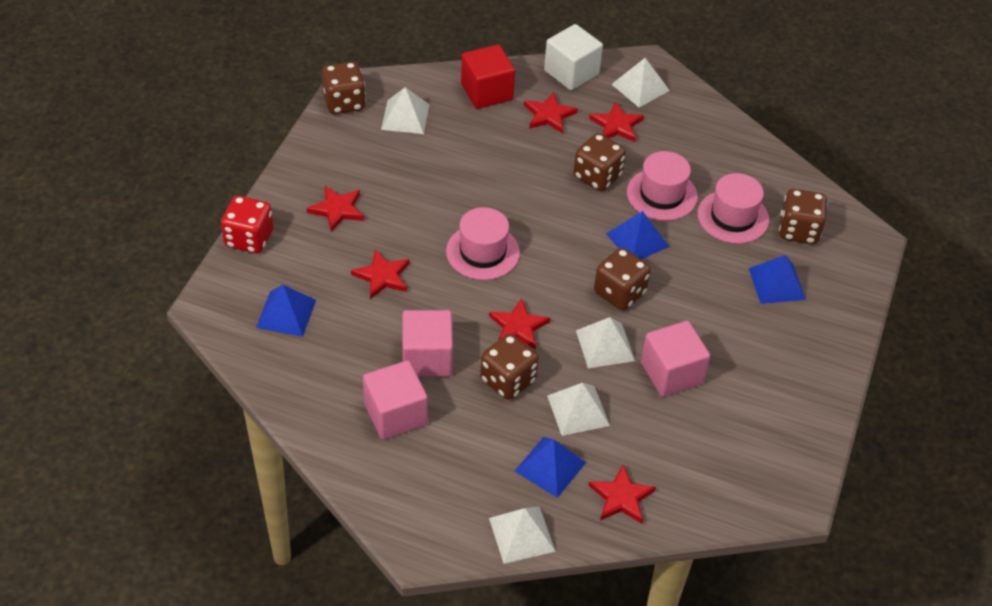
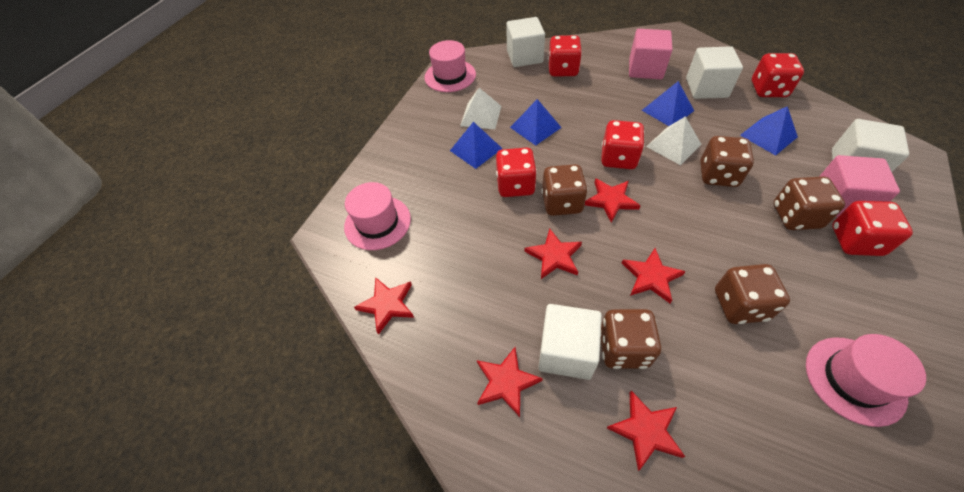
pink cube: [363,360,428,439] [402,310,453,377] [641,321,710,397] = 3 -> [629,29,672,79] [819,155,900,217] = 2
red cube: [461,44,515,109] = 1 -> none = 0
red dice: [221,196,273,254] = 1 -> [496,148,537,197] [548,35,582,77] [601,120,645,169] [752,53,804,97] [832,201,913,256] = 5
white cube: [544,24,603,90] = 1 -> [506,17,545,67] [538,304,602,380] [686,46,743,99] [832,119,909,172] = 4
white pyramid: [381,87,429,134] [489,506,556,564] [547,383,610,436] [576,317,635,368] [611,58,670,107] = 5 -> [460,88,502,129] [646,116,702,165] = 2

